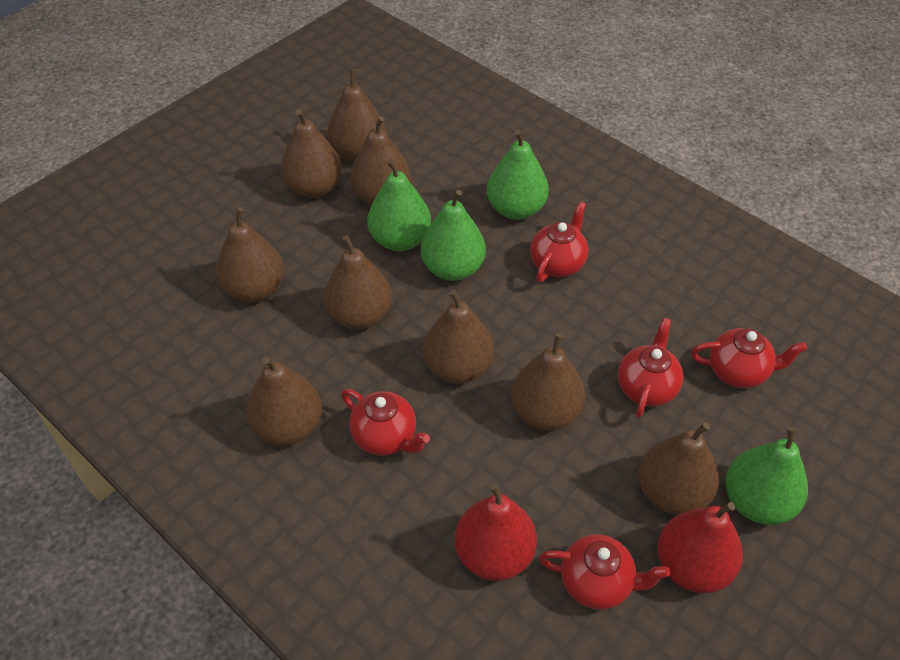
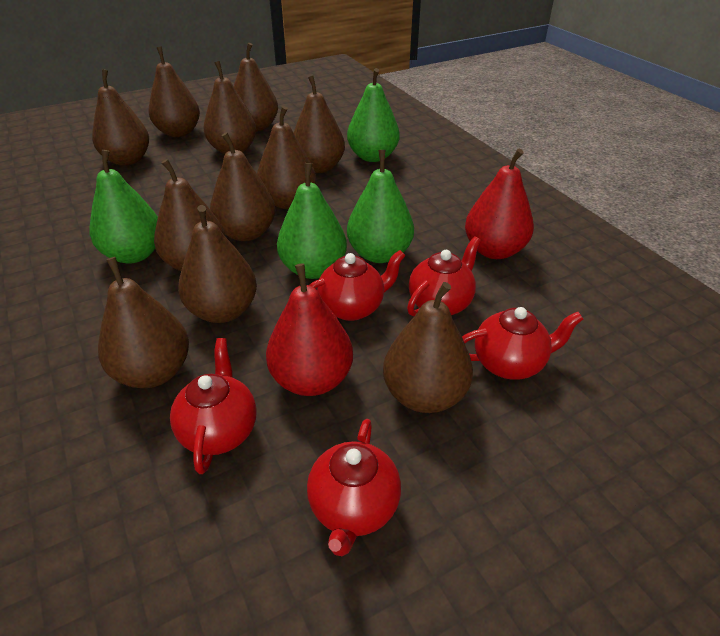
brown pear: [216,207,284,302] [246,357,322,445] [281,109,342,198] [324,235,392,330] [327,69,386,161] [350,116,411,206] [423,289,494,384] [511,333,585,430] [638,422,719,515] = 9 -> [92,69,149,166] [98,257,189,388] [148,47,200,137] [154,159,226,271] [178,205,257,323] [203,61,256,154] [210,132,275,241] [234,43,278,132] [257,106,316,209] [294,76,345,173] [383,282,473,413] = 11

